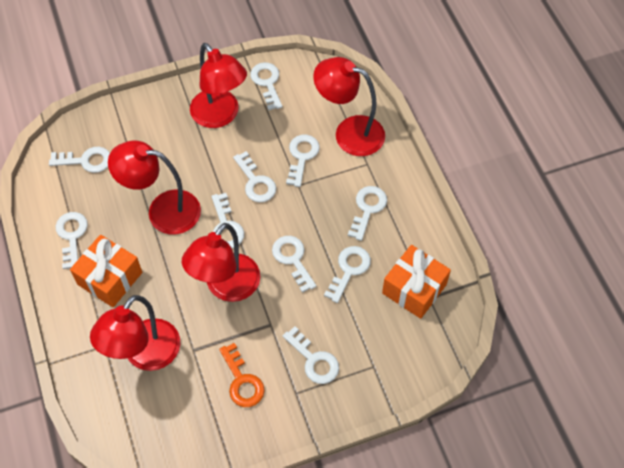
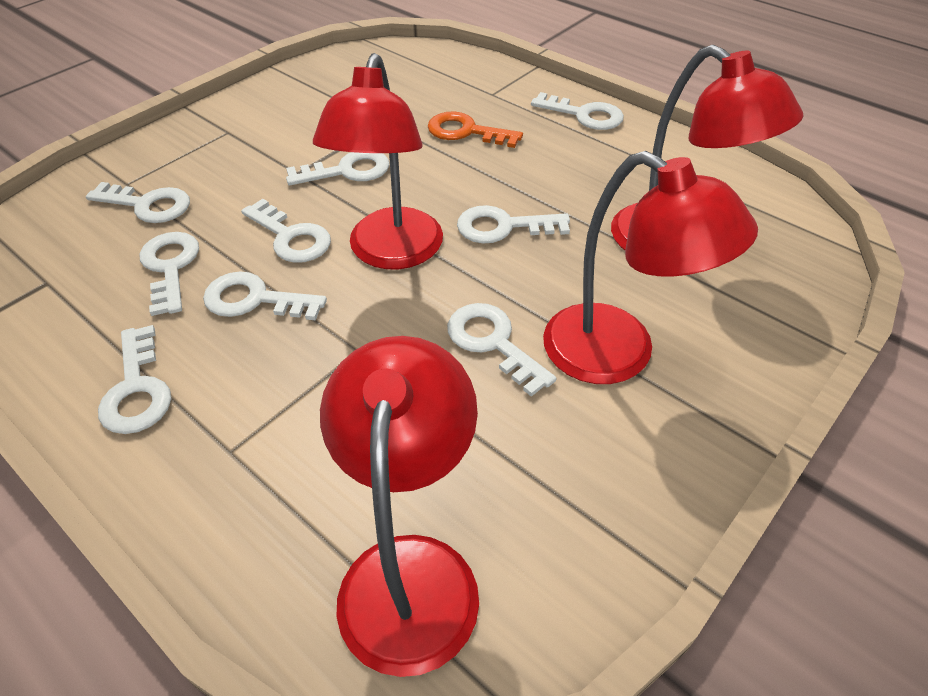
orange gift: [70,235,142,307] [382,245,451,319] = 2 -> none = 0
red lamp: [90,295,180,371] [108,140,201,235] [182,223,260,302] [190,43,247,128] [313,57,385,156] = 5 -> [313,53,443,269] [320,336,479,677] [543,151,758,384] [611,45,803,250] = 4
white key: [49,147,110,173] [55,212,88,269] [212,193,244,248] [233,151,276,202] [250,62,282,110] [272,236,316,293] [283,326,339,384] [286,135,320,187] [324,246,371,303] [348,186,387,241] = 10 -> [86,182,190,223] [98,325,171,434] [140,232,199,316] [203,271,327,320] [241,199,331,263] [286,152,390,186] [447,303,556,397] [457,205,570,243] [531,92,624,130] = 9

